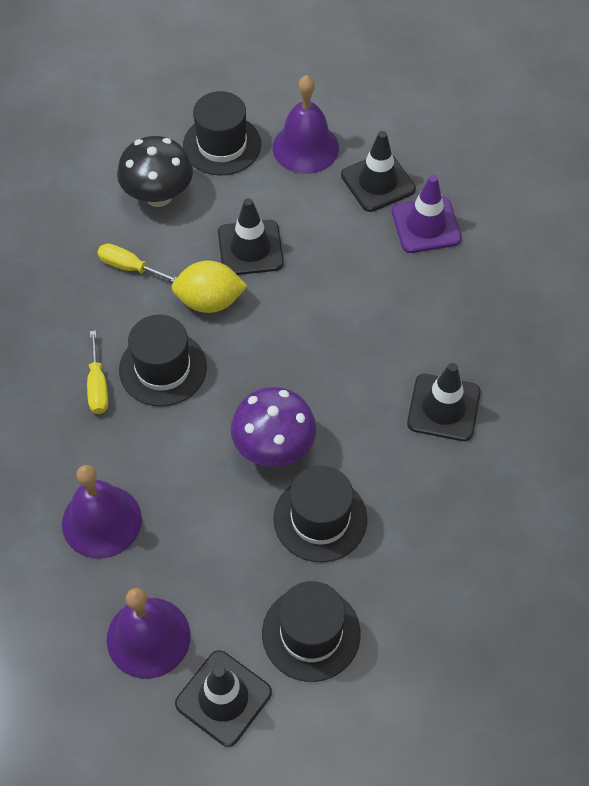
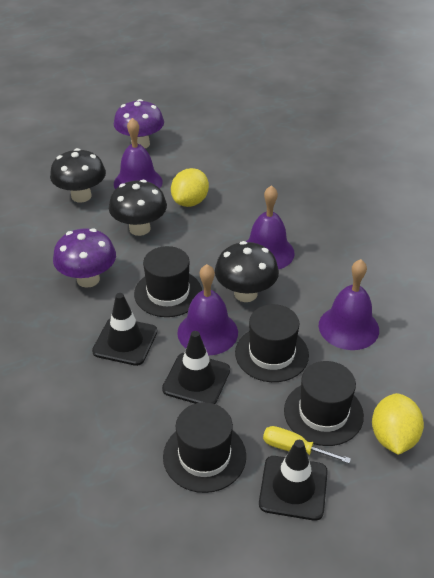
black mushroom: [117,136,193,207] = 1 -> [50,148,106,203] [109,180,167,236] [215,241,279,302] = 3
black traffic cone: [175,650,272,747] [218,198,284,275] [341,131,416,212] [407,363,481,441] = 4 -> [92,293,157,366] [162,331,230,404] [259,440,328,521] = 3
purple bell: [62,465,142,559] [107,588,191,679] [273,75,339,174] = 3 -> [114,118,163,189] [177,264,238,356] [246,185,295,270] [319,259,379,350] = 4
purple mushroom: [231,387,317,467] = 1 -> [53,228,116,288] [114,99,164,148] = 2
purple traffic cone: [392,175,462,253] = 1 -> none = 0
yellow lemon: [171,260,247,313] = 1 -> [171,168,209,207] [372,393,424,455] = 2
yellow screwdriver: [87,331,108,414] [97,244,177,282] = 2 -> [263,426,351,463] = 1

